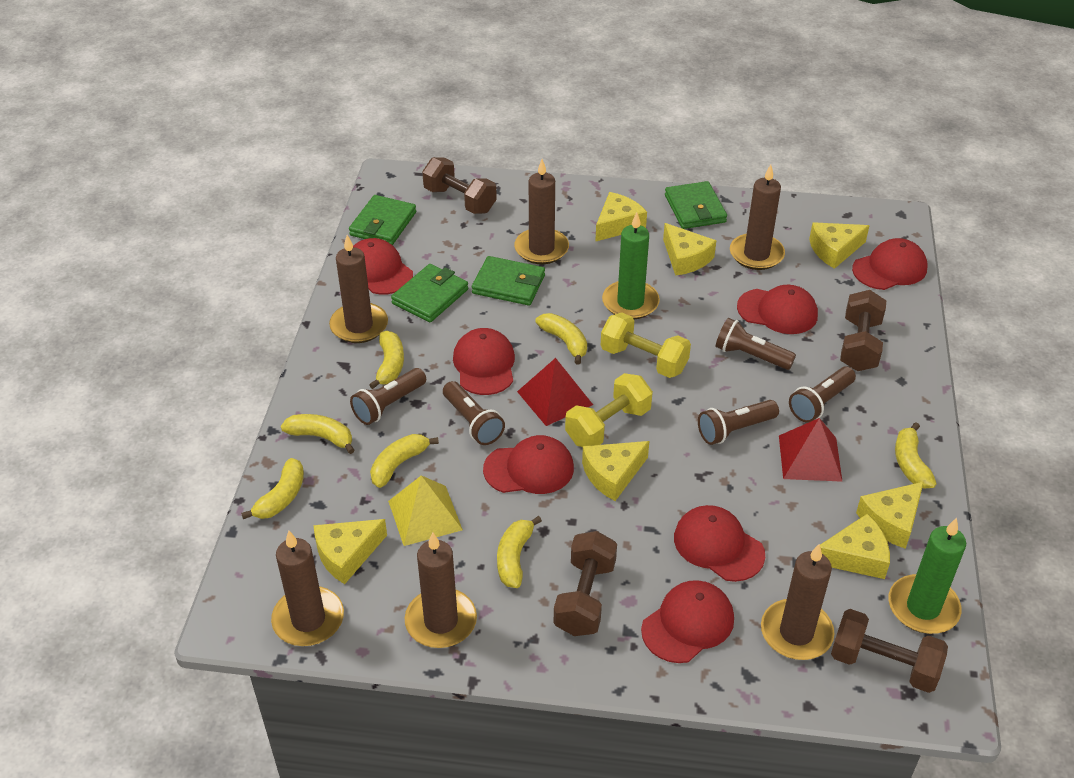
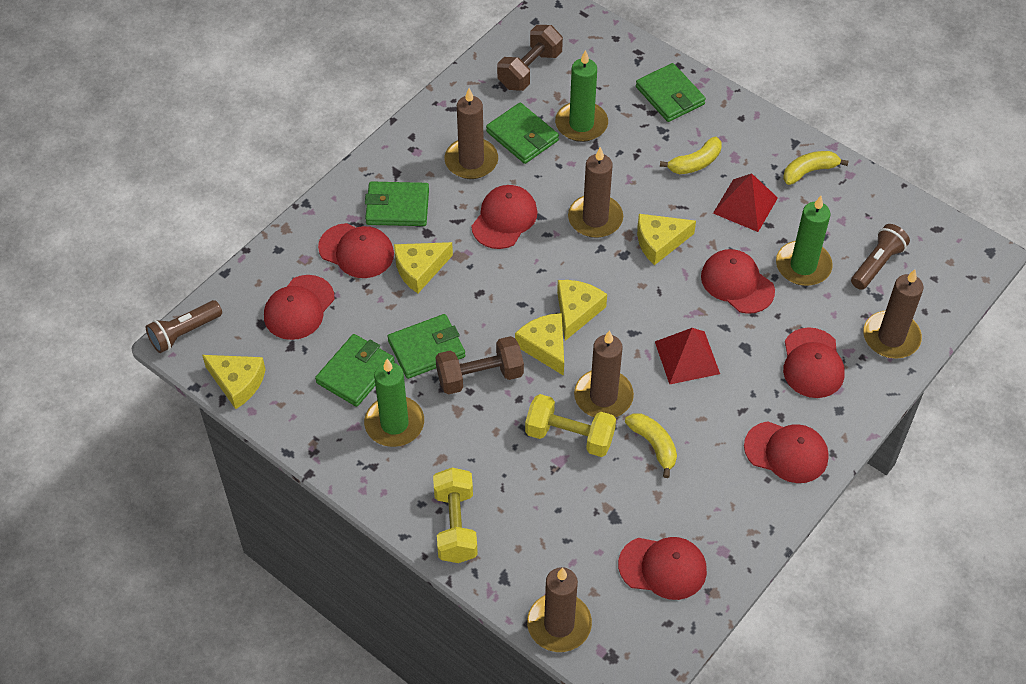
brown candle: [271,531,344,646] [329,235,388,343] [405,532,477,648] [514,159,569,264] [730,164,785,270] [761,544,834,660] = 6 -> [444,88,498,179] [527,567,592,652] [568,147,623,238] [574,330,634,417] [863,269,924,359] = 5
brown dumbbell: [422,157,497,214] [554,531,617,636] [831,609,948,693] [840,290,886,371] = 4 -> [436,336,524,395] [497,25,563,91] = 2
brown flashlight: [350,368,426,425] [443,381,505,445] [698,400,779,445] [716,318,796,370] [789,367,856,423] = 5 -> [146,300,222,353] [851,224,910,290] = 2
green candle: [602,212,660,319] [888,518,966,634] = 2 -> [364,359,424,447] [555,50,608,142] [776,196,833,286] = 3
green wallet: [349,195,416,245] [391,264,468,322] [472,256,545,306] [665,181,727,229] = 4 -> [315,334,395,407] [365,181,429,226] [387,314,465,379] [486,103,559,164] [636,63,706,122] = 5
yellow banana: [241,458,304,519] [281,414,355,454] [369,331,404,389] [370,434,439,488] [497,516,542,588] [535,313,587,365] [895,422,937,489] = 7 -> [625,413,677,478] [660,137,722,174] [783,151,849,185] = 3
yellow cheese: [314,519,387,584] [582,441,649,501] [595,192,647,242] [663,223,716,276] [809,222,870,269] [820,514,890,579] [856,482,924,549] = 7 -> [202,355,266,409] [394,242,453,293] [515,313,564,376] [557,280,607,341] [637,214,696,265] = 5
yellow pyramid: [388,475,463,546] = 1 -> none = 0

